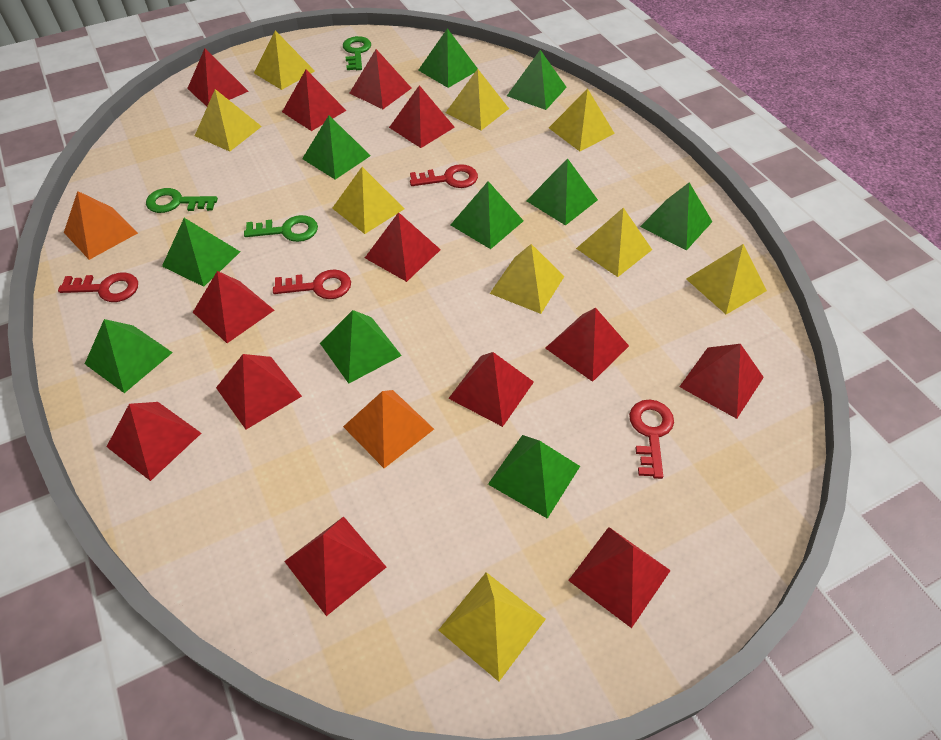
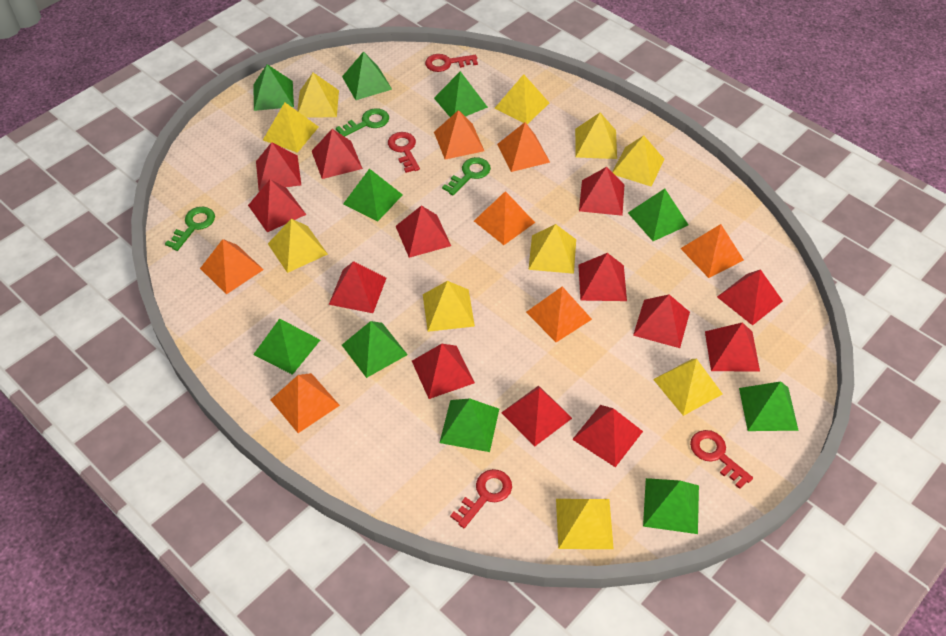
orange pyramid: [64,191,138,260] [343,390,434,468] = 2 -> [200,239,264,294] [271,373,340,433] [434,110,484,160] [474,191,535,245] [497,122,550,172] [526,286,592,342] [680,224,744,278] = 7
yellow pyramid: [195,89,262,152] [254,31,315,90] [332,167,404,234] [438,572,546,682] [446,69,509,130] [490,244,564,314] [549,89,615,151] [576,208,652,277] [686,244,767,314] = 9 -> [263,102,318,153] [268,219,328,273] [297,73,339,118] [423,281,475,332] [495,74,549,124] [528,224,576,274] [556,499,614,549] [575,113,617,159] [612,135,665,187] [653,359,722,416] = 10

